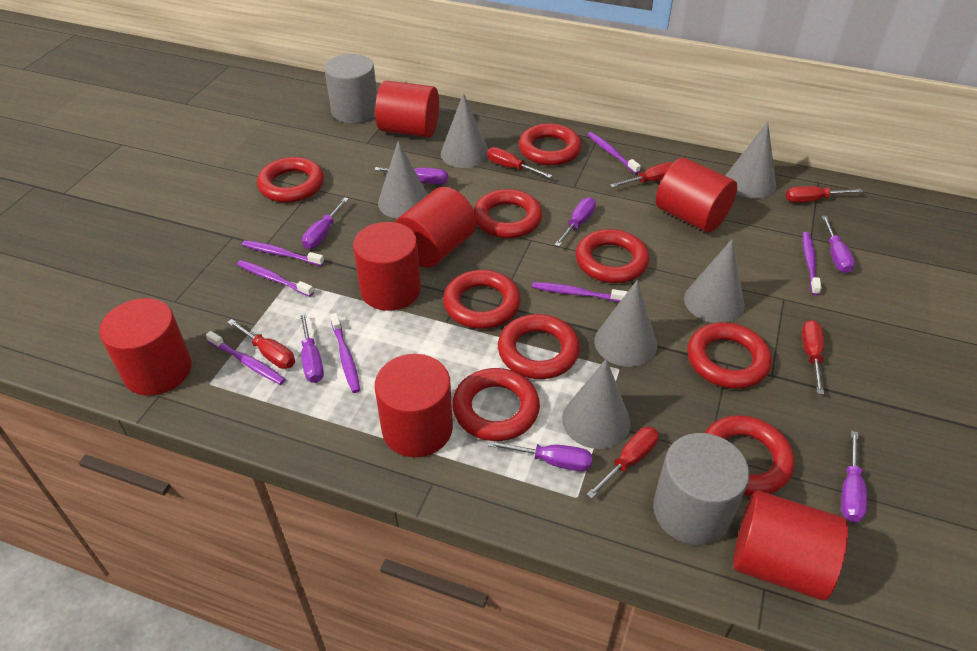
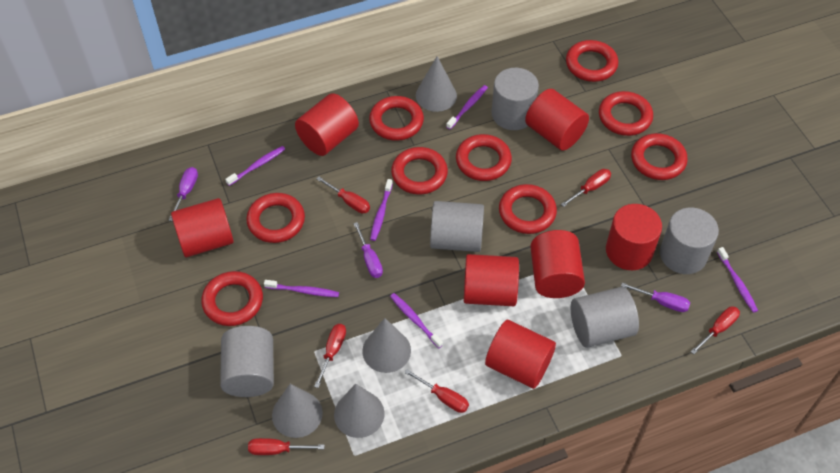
grey cone: [378,141,428,219] [441,93,488,168] [562,359,631,449] [594,280,657,367] [684,239,745,323] [725,121,776,199] = 6 -> [272,384,323,438] [334,384,384,438] [362,318,411,373] [416,56,457,112] = 4
grey cylinder: [324,54,377,124] [653,433,749,545] = 2 -> [220,326,274,397] [430,201,484,252] [492,68,539,130] [571,287,639,348] [660,208,719,274] = 5
purple screwdriver: [299,312,324,383] [302,197,349,249] [375,167,448,184] [488,440,592,471] [555,197,596,247] [822,216,855,273] [841,431,867,522] = 7 -> [169,167,198,221] [354,222,383,278] [621,283,690,312] = 3
purple toothbrush: [206,331,286,385] [237,260,314,297] [242,240,324,266] [330,313,360,393] [532,282,627,302] [587,132,641,174] [803,232,822,295] = 7 -> [225,146,285,186] [264,280,339,297] [370,179,393,241] [390,293,443,348] [446,85,488,129] [717,247,758,313] = 6

